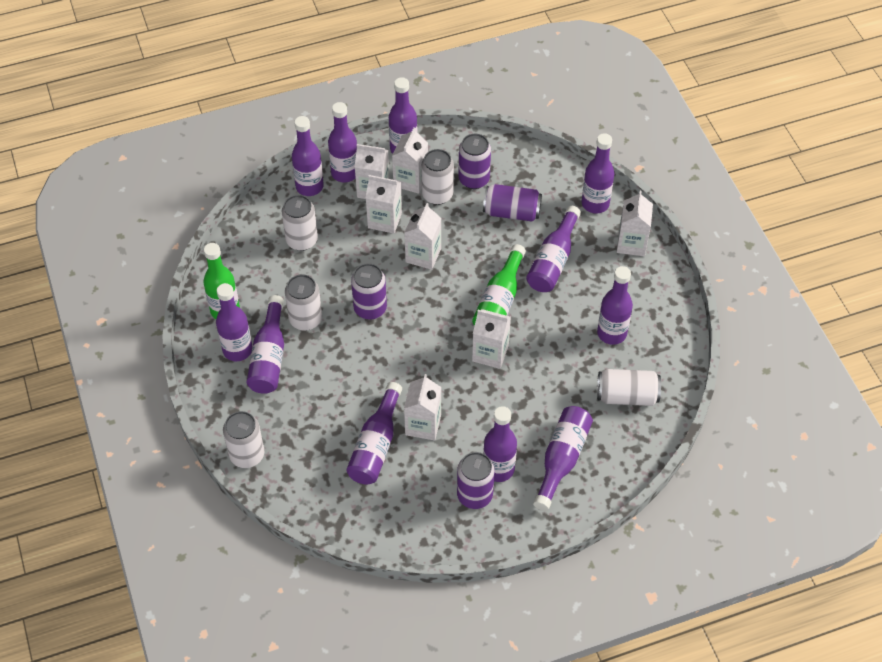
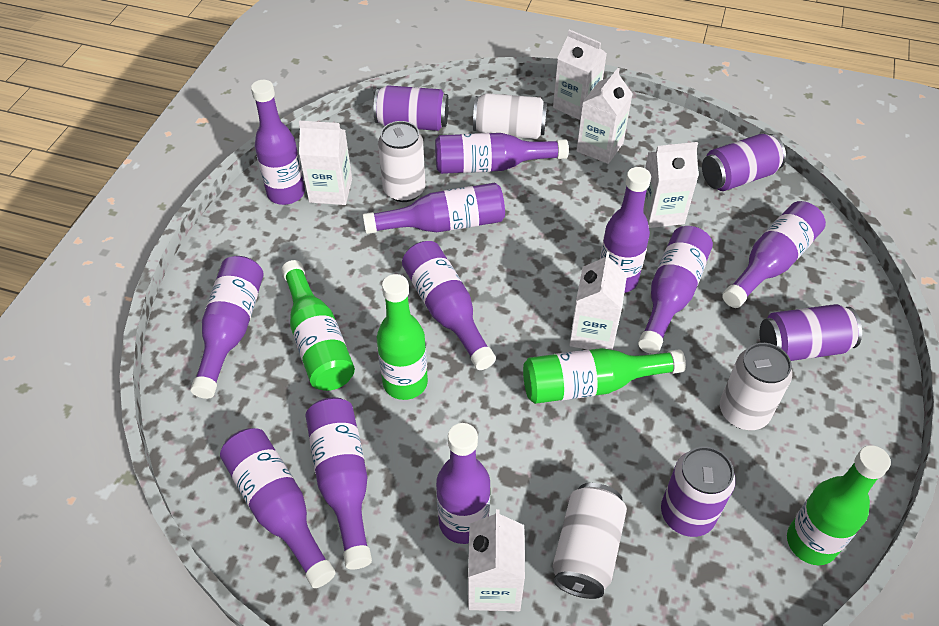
green bottle: [203,243,240,319] [472,244,526,326] = 2 -> [281,260,355,391] [377,274,428,400] [523,348,686,404] [787,445,891,565] = 4
white can: [223,411,264,468] [282,195,318,251] [285,274,322,331] [421,149,454,205] [597,369,661,406] = 5 -> [378,121,425,202] [473,93,547,139] [552,483,627,599] [720,343,792,430] = 4
white carton: [355,144,390,199] [366,175,402,234] [392,127,428,194] [404,203,442,270] [404,374,441,440] [472,309,511,369] [617,191,653,256] = 7 -> [299,121,352,205] [468,509,525,611] [553,30,607,120] [569,252,627,350] [576,68,632,164] [643,142,699,228] = 6

